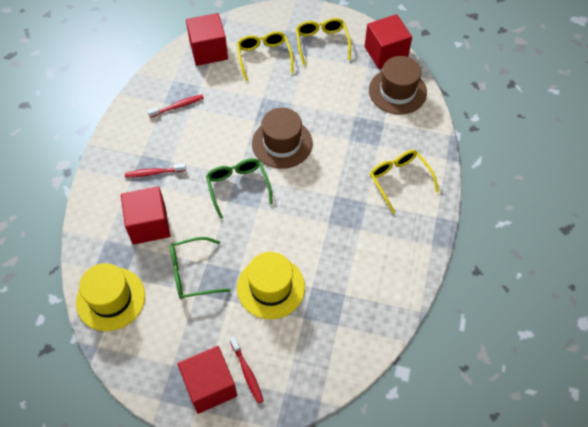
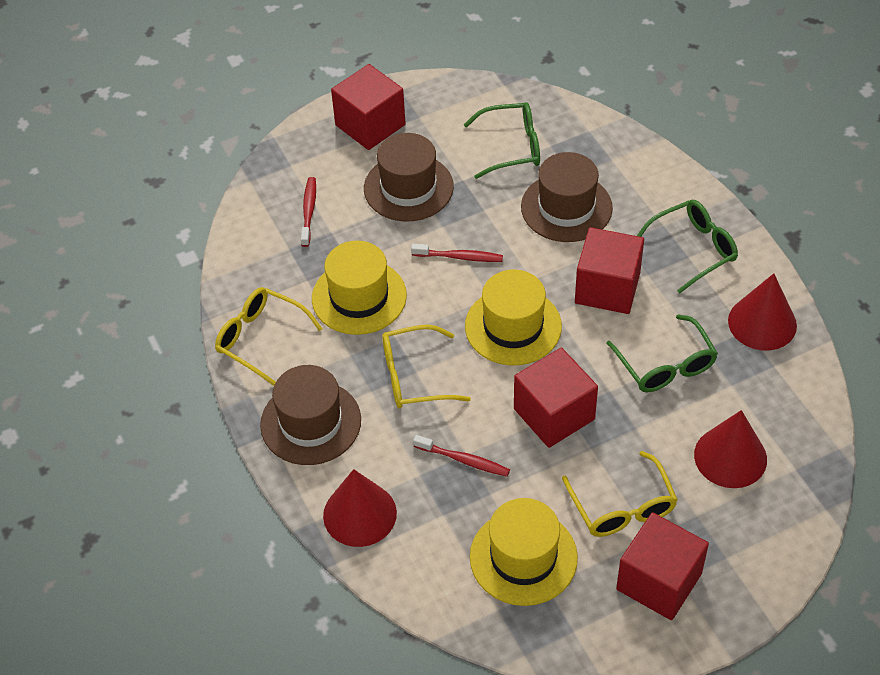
brown hat: [252,108,313,169] [369,56,427,115] = 2 -> [260,365,361,465] [364,133,454,222] [521,152,613,242] = 3
green glasses: [170,237,230,299] [206,158,273,219] = 2 -> [464,102,540,179] [606,314,718,392] [637,200,738,293] = 3
red cone: none = 0 -> [323,469,397,547] [694,410,767,488] [728,273,797,350] = 3
yellow hat: [76,263,145,331] [237,252,305,319] = 2 -> [312,241,407,335] [465,270,562,365] [470,498,578,606] = 3

